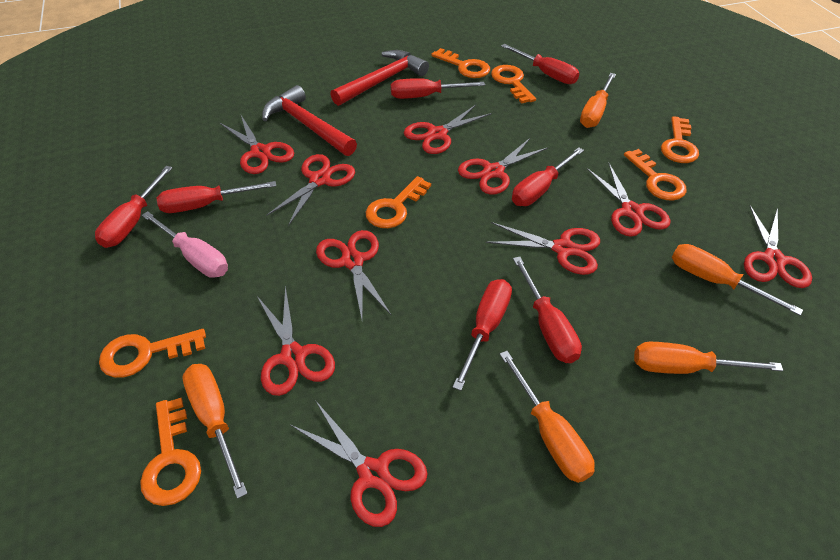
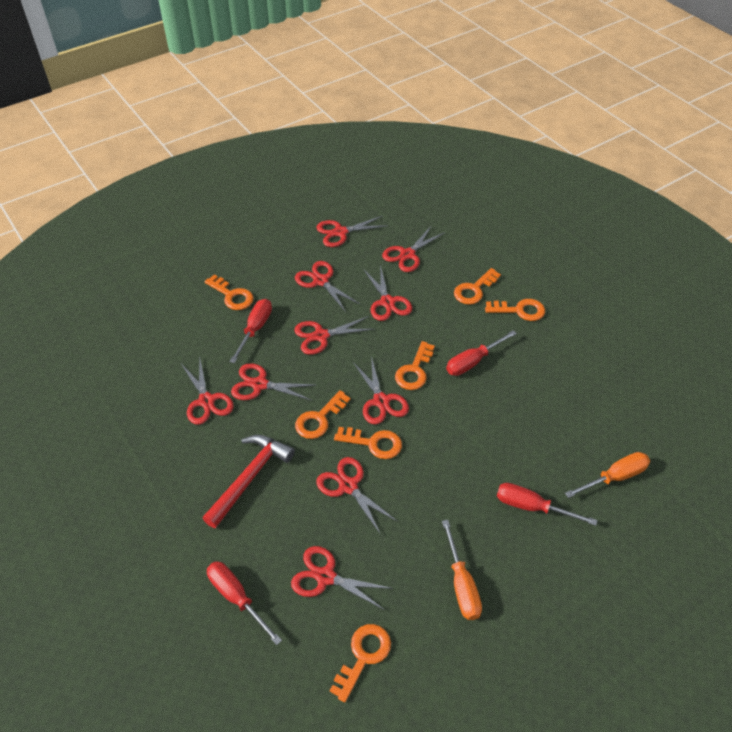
orange screwdriver: [182,364,248,499] [500,351,595,483] [580,73,616,128] [634,342,783,374] [672,244,803,316] = 5 -> [442,520,482,620] [565,452,650,498] = 2
pink screwdriver: [142,211,228,278] = 1 -> none = 0
red hammer: [262,85,357,156] [330,50,429,106] = 2 -> [202,435,295,528] = 1
red screwdriver: [95,166,173,248] [156,181,276,213] [391,78,485,99] [453,279,512,391] [501,44,580,84] [512,147,584,206] [513,256,582,363] = 7 -> [207,561,282,645] [230,299,272,363] [446,330,517,376] [497,483,597,526] = 4

